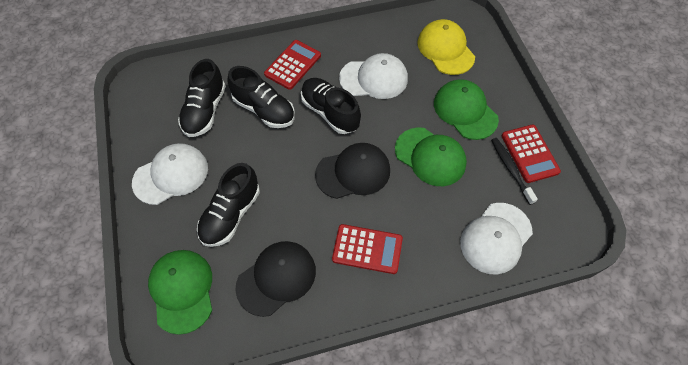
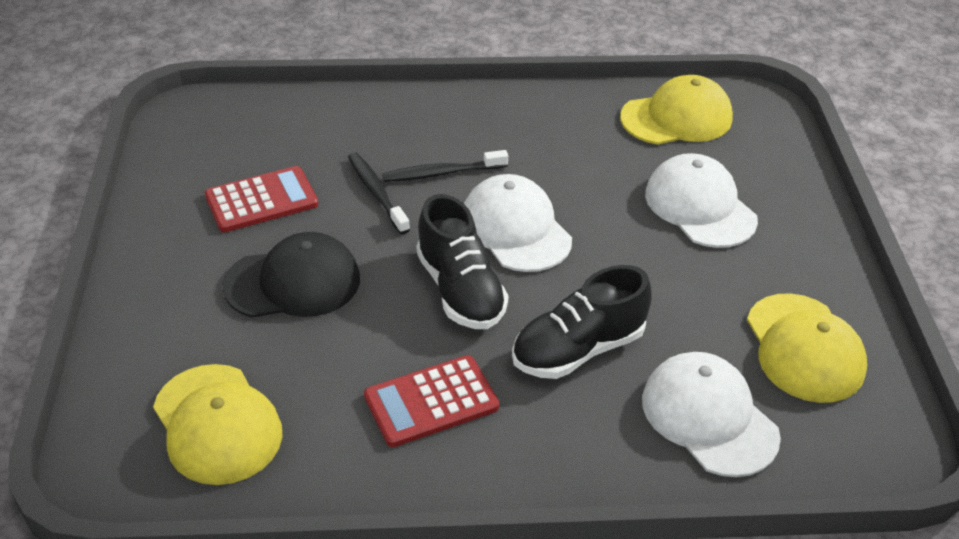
black cap: [235,241,316,317] [315,143,390,199] = 2 -> [222,232,360,318] = 1
black shoe: [178,59,226,137] [197,163,260,247] [227,66,295,128] [301,78,361,134] = 4 -> [416,194,509,329] [512,265,651,379] = 2
black toothbrush: [491,138,538,205] = 1 -> [348,152,410,234] [382,150,508,182] = 2
green cap: [148,250,212,335] [395,127,467,186] [434,79,499,140] = 3 -> none = 0
red calculator: [264,40,321,90] [332,224,403,274] [502,125,561,183] = 3 -> [205,166,318,232] [364,355,499,447] = 2
yellow cap: [417,19,475,75] = 1 -> [153,364,283,485] [620,75,733,145] [747,293,867,403] = 3

